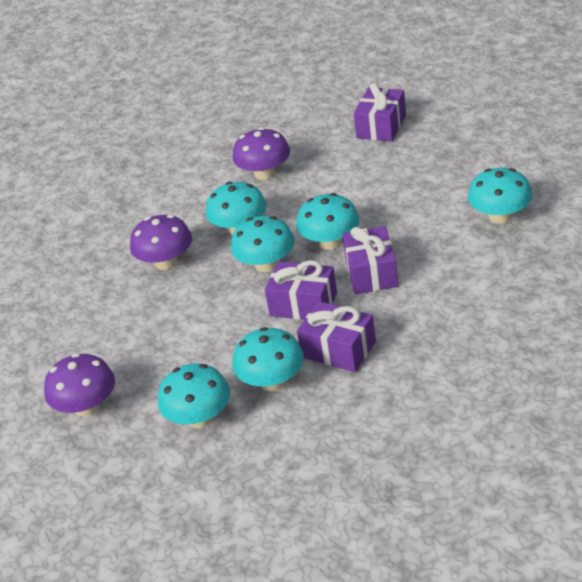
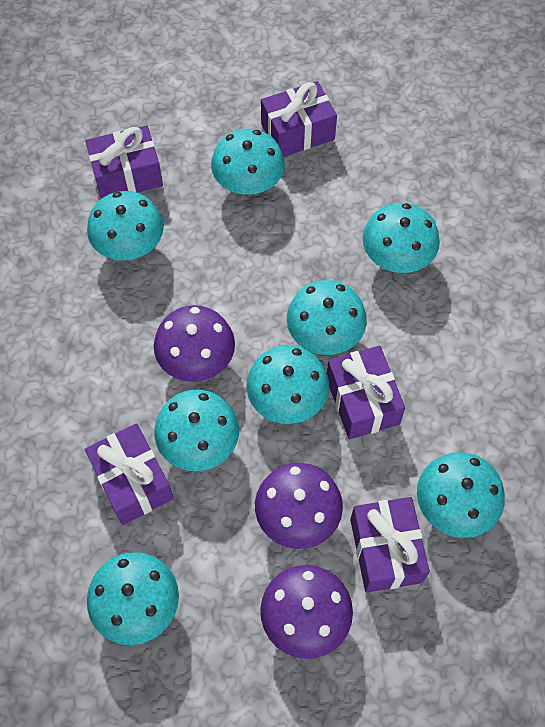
purple gift: [265,260,337,320] [297,301,376,372] [342,226,398,294] [354,83,406,141] = 4 -> [85,125,163,199] [85,423,174,525] [261,81,337,157] [327,346,405,439] [350,497,430,592] = 5
turquoise mushroom: [158,363,230,428] [206,182,267,235] [231,216,295,272] [233,327,304,391] [296,193,360,250] [468,168,533,224] = 6 -> [87,191,164,260] [87,552,179,645] [154,390,239,471] [211,129,285,195] [246,345,329,424] [287,280,367,355] [362,203,440,273] [417,452,505,538] = 8

